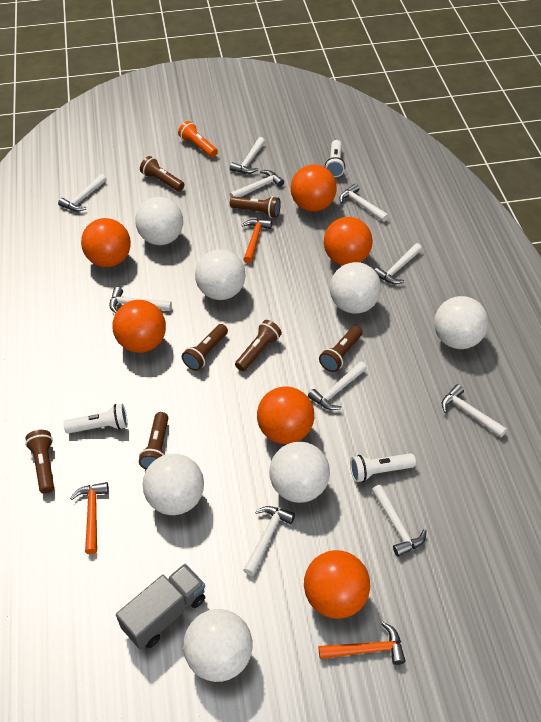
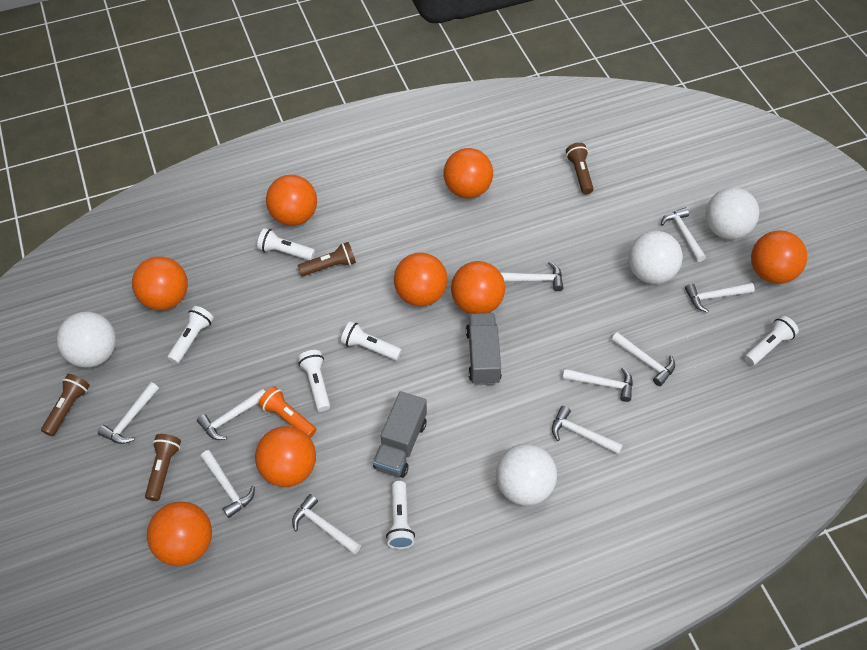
brown flashlight: [25,430,54,494] [139,412,168,470] [140,156,184,191] [182,324,228,371] [230,196,281,218] [235,320,282,371] [319,326,363,372] = 7 -> [41,374,90,436] [145,434,181,501] [298,242,356,276] [566,143,594,194] = 4
grey truck: [116,564,205,650] = 1 -> [373,391,427,478] [466,313,502,385] = 2
orange ball: [81,218,131,267] [112,300,166,353] [257,386,314,444] [291,164,337,212] [304,550,370,619] [324,217,373,265] = 6 -> [132,256,188,310] [147,502,212,566] [255,426,316,487] [266,175,317,226] [394,253,448,306] [443,148,493,199] [451,261,505,314] [751,230,807,284] = 8
orange hammer: [70,482,109,554] [241,219,272,263] [319,622,406,665] = 3 -> none = 0
white ball: [135,197,183,245] [143,454,204,515] [183,609,253,682] [195,249,246,300] [269,442,330,503] [330,262,381,314] [434,296,488,349] = 7 -> [57,312,116,368] [496,444,557,506] [628,231,683,284] [705,188,759,240] = 4
white flashlight: [63,404,128,433] [325,140,345,177] [350,453,416,482] = 3 -> [167,306,214,364] [257,228,315,260] [298,350,330,412] [341,321,402,360] [386,481,415,549] [744,316,799,365] = 6

